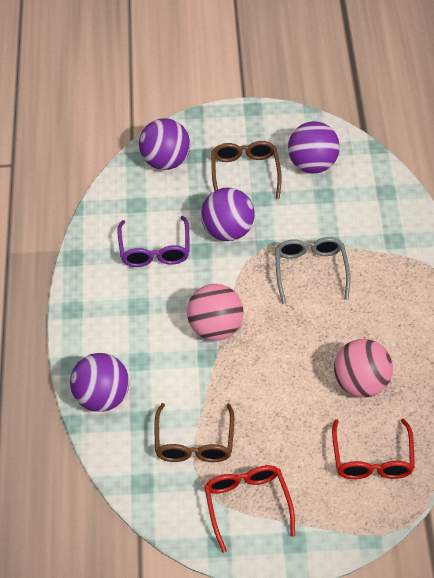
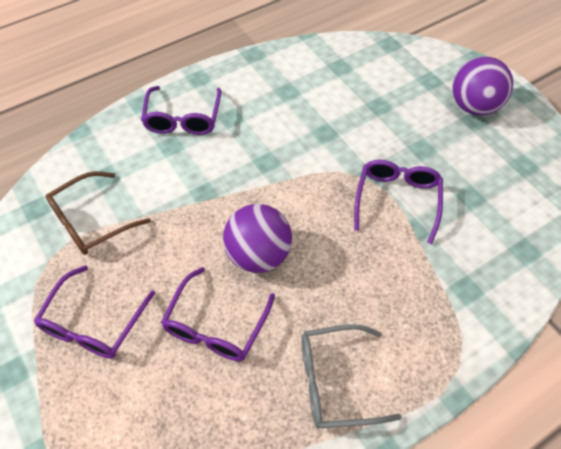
brown glasses: [155,403,234,462] [211,141,282,199] = 2 -> [46,171,151,255] = 1
pink ball: [187,284,244,341] [334,339,393,398] = 2 -> none = 0
purple ball: [70,353,129,412] [139,118,190,170] [201,187,255,241] [288,121,340,173] = 4 -> [223,204,292,273] [452,56,513,116] = 2
purple glasses: [117,216,189,267] = 1 -> [34,265,155,359] [141,86,221,135] [161,267,275,361] [354,160,443,244] = 4
red glasses: [204,465,295,553] [332,419,415,479] = 2 -> none = 0

